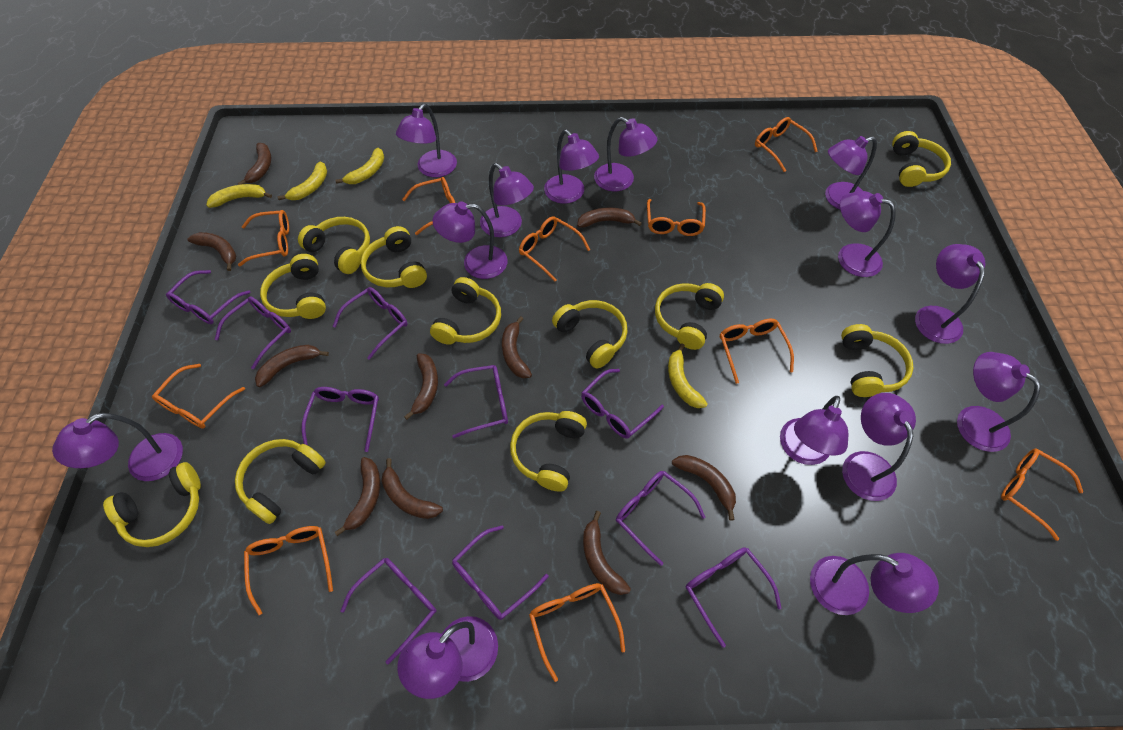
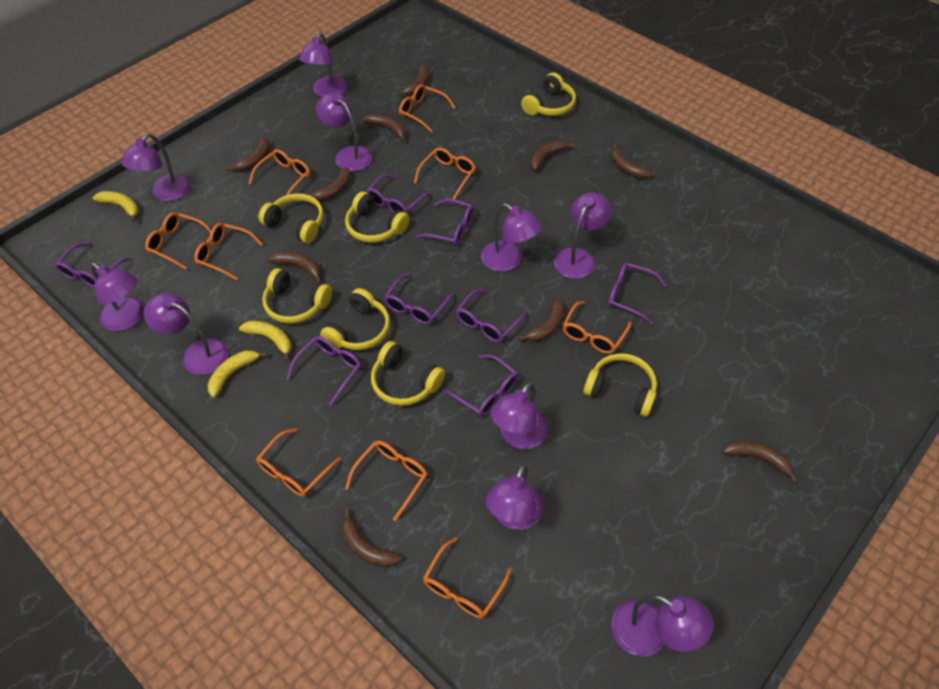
orange glasses: [152,364,245,428] [238,210,289,266] [244,526,333,615] [402,177,455,235] [519,216,590,282] [529,583,625,682] [647,199,706,236] [720,319,794,384] [755,117,818,172] [1001,448,1083,541] = 10 -> [145,212,211,270] [194,223,262,280] [249,149,310,195] [256,428,341,497] [345,440,427,521] [399,84,456,132] [414,148,476,199] [423,537,512,619] [563,301,631,354] = 9
purple glasses: [166,270,251,324] [215,297,291,369] [301,387,379,452] [332,287,408,360] [341,558,436,664] [444,365,508,438] [452,525,548,620] [581,369,664,439] [616,471,705,566] [686,547,782,648] = 10 -> [55,243,131,287] [287,336,361,406] [366,174,431,213] [384,275,455,325] [415,198,474,246] [442,354,518,417] [456,289,527,342] [608,262,667,324] = 8
purple lamp: [52,413,183,481] [396,104,457,178] [397,616,498,699] [432,202,508,279] [480,163,534,237] [544,129,599,204] [594,117,657,192] [780,396,848,465] [810,553,939,615] [825,136,877,210] [838,191,896,277] [842,393,916,501] [915,244,985,344] [957,352,1041,452] = 14 -> [91,263,144,331] [121,134,191,201] [143,293,228,375] [299,33,347,97] [316,93,372,171] [481,203,542,272] [486,464,543,530] [490,382,548,449] [554,193,611,279] [611,595,713,657] = 10
yellow banana: [206,184,272,208] [278,162,327,200] [335,148,384,184] [668,344,708,408] = 4 -> [92,191,139,222] [208,350,267,398] [239,321,291,361] = 3
yellow headphones: [103,462,201,547] [235,439,326,524] [260,254,326,319] [298,217,370,274] [360,226,427,288] [430,277,501,345] [510,411,587,492] [552,300,627,368] [655,283,724,350] [841,324,913,397] [892,131,951,187] = 11 -> [259,193,324,243] [262,268,332,323] [320,288,390,350] [345,191,410,243] [371,341,445,406] [521,73,576,116] [583,353,657,417] = 7

